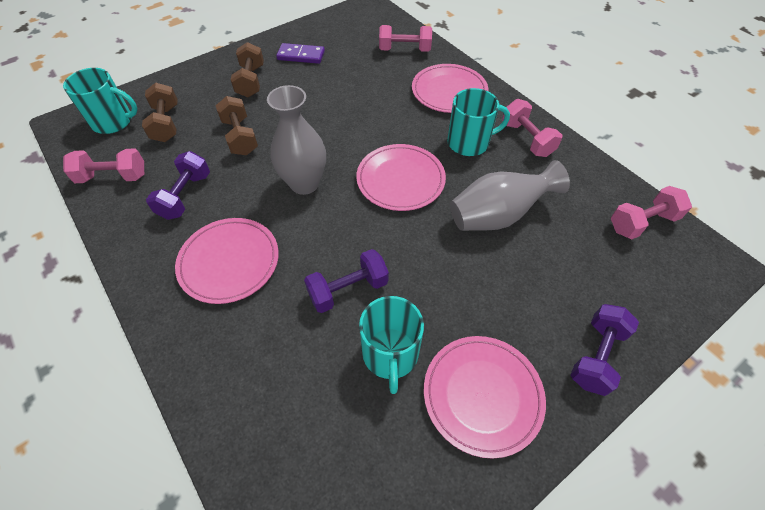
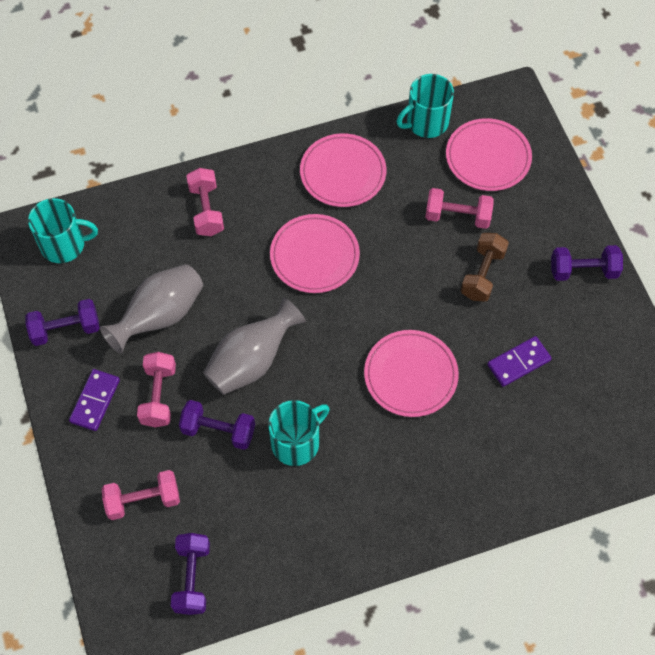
brown dumbbell: [142,83,178,142] [216,96,258,155] [231,42,264,98] = 3 -> [461,233,509,301] = 1
purple domino: [276,43,325,64] = 1 -> [69,369,120,431] [487,336,552,387] = 2
purple dumbbell: [146,151,210,220] [304,249,389,313] [570,304,639,396] = 3 -> [25,299,100,346] [171,533,210,615] [179,400,255,450] [551,245,623,281] = 4

